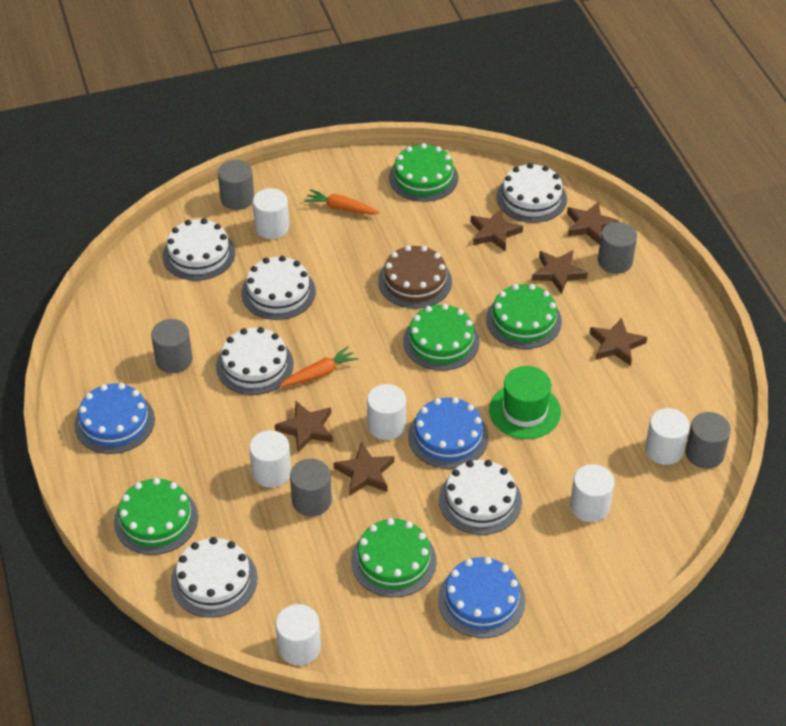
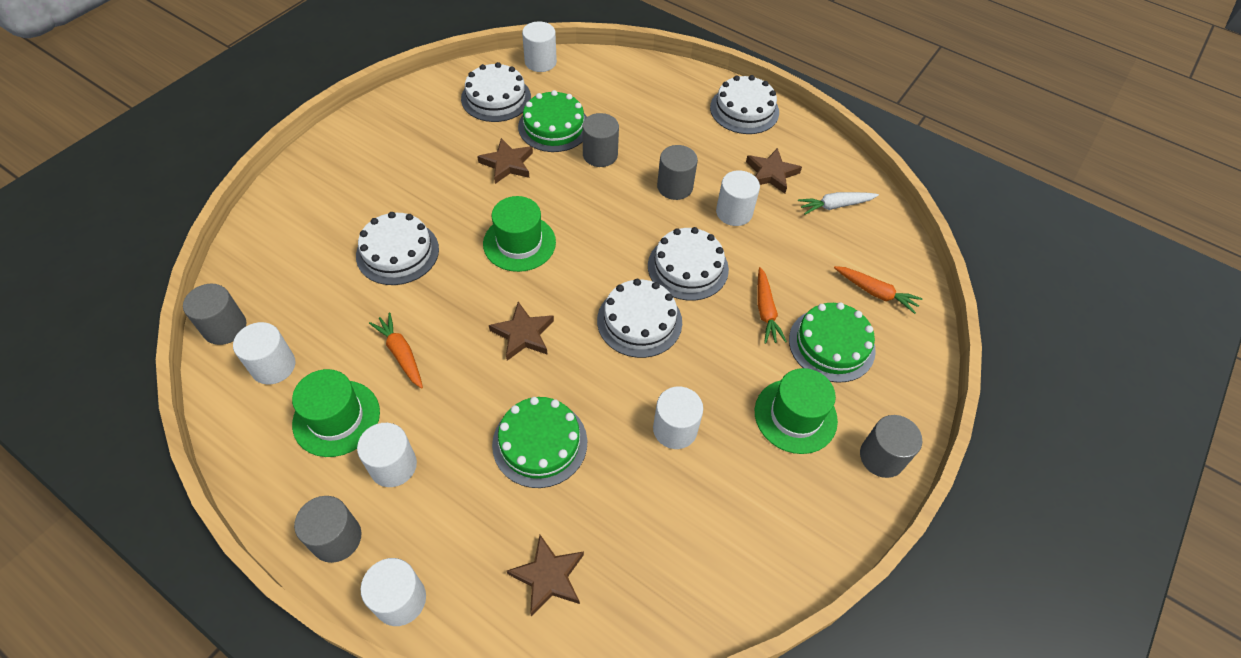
blue cake: [74,383,155,454] [408,397,488,469] [438,557,525,638] = 3 -> none = 0
brown cake: [378,245,452,309] = 1 -> none = 0
brown star: [275,401,333,453] [333,442,394,496] [471,208,523,252] [532,250,588,294] [567,202,619,245] [590,318,647,366] = 6 -> [477,138,533,184] [489,302,554,361] [507,535,584,617] [746,148,802,194] = 4
green cake: [114,478,198,555] [351,518,437,597] [389,143,458,202] [403,304,480,371] [486,284,562,349] = 5 -> [492,397,587,488] [518,90,587,152] [789,302,876,383] = 3
green hat: [489,366,561,439] = 1 -> [292,369,380,457] [483,196,556,272] [755,368,838,454] = 3
orange carrot: [279,346,358,387] [304,189,380,215] = 2 -> [369,313,423,388] [757,267,787,344] [834,266,922,314] = 3
white cake: [162,218,235,281] [171,537,258,618] [216,327,294,395] [241,256,316,320] [439,460,522,535] [496,163,567,223] = 6 -> [356,212,439,285] [461,62,531,122] [597,279,682,358] [648,227,729,301] [710,75,779,134] = 5
white carrot: none = 0 -> [798,192,879,215] = 1

